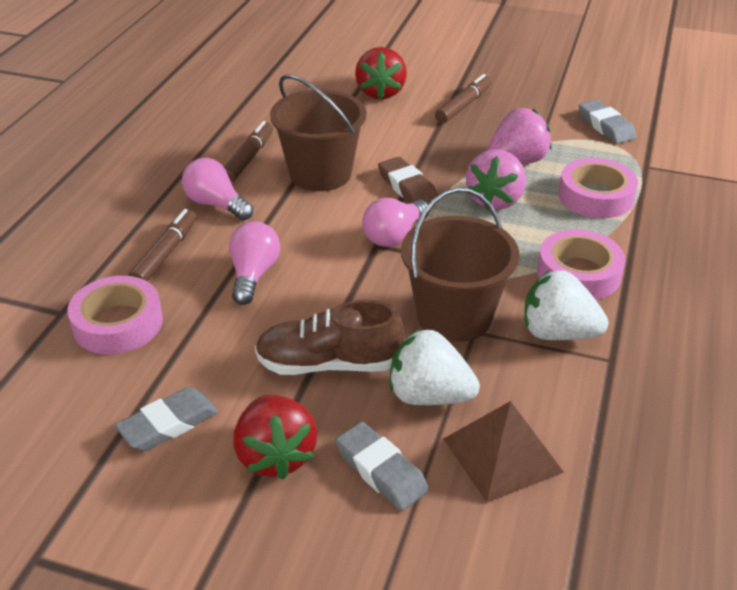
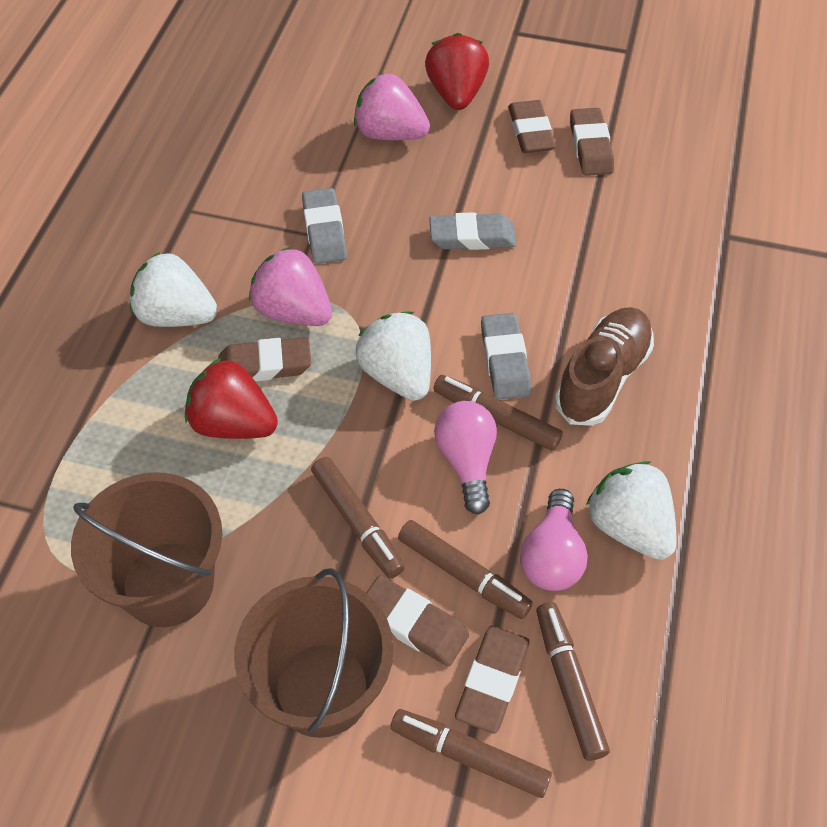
brown eraser: [378,157,437,204] = 1 -> [218,337,311,382] [366,575,469,666] [455,626,529,734] [508,100,556,153] [570,108,614,176] = 5
brown marker: [129,209,197,281] [224,121,273,183] [435,74,491,123] = 3 -> [311,457,405,579] [390,709,552,798] [398,520,533,619] [434,375,563,451] [536,602,610,761] = 5
brown pyramid: [443,401,564,502] = 1 -> none = 0
pink light bulb: [182,158,253,220] [229,222,280,305] [362,198,430,247] = 3 -> [434,401,497,515] [520,489,588,591] = 2
pink tape: [68,276,163,354] [537,229,625,300] [559,158,638,218] = 3 -> none = 0
white strawberry: [390,329,480,405] [524,270,609,340] = 2 -> [130,251,218,327] [355,311,431,401] [586,461,676,560] = 3

